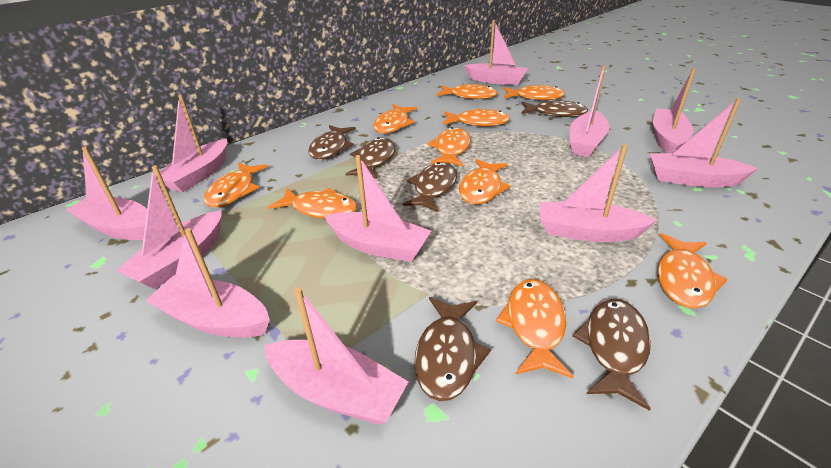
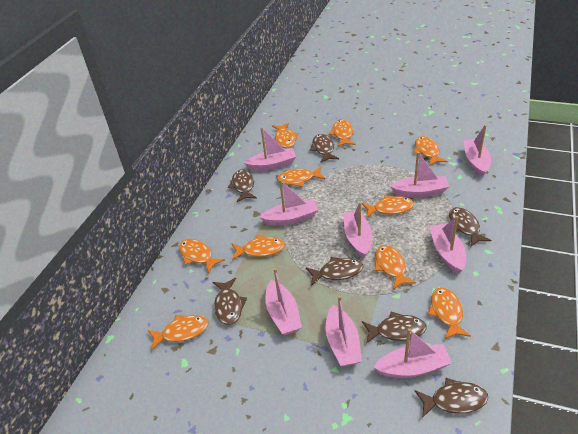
brown fish: [308,125,356,160] [346,137,395,179] [403,162,457,212] [414,297,491,401] [521,100,588,117] [572,299,651,411] = 6 -> [213,278,247,325] [228,169,257,202] [306,257,363,286] [310,134,339,162] [362,312,427,344] [414,378,488,418] [449,207,491,247] = 7
pink boat: [66,147,147,240] [116,165,222,289] [145,228,270,337] [155,95,227,192] [264,287,408,425] [325,155,431,262] [464,20,528,85] [540,144,657,242] [570,65,609,157] [650,98,758,187] [653,68,696,153] = 11 -> [244,127,296,171] [260,179,318,226] [265,268,302,335] [326,296,362,367] [344,202,373,258] [373,328,452,378] [390,152,449,197] [430,216,466,274] [464,125,491,177] = 9

